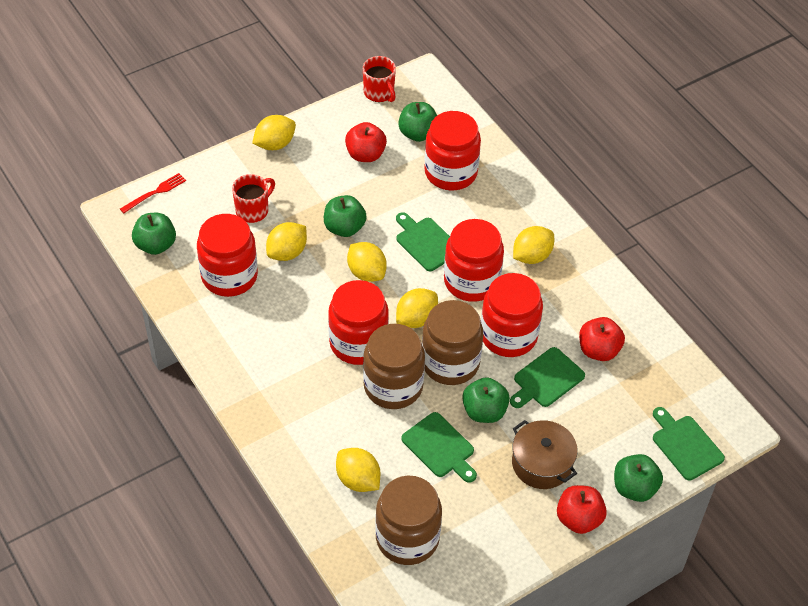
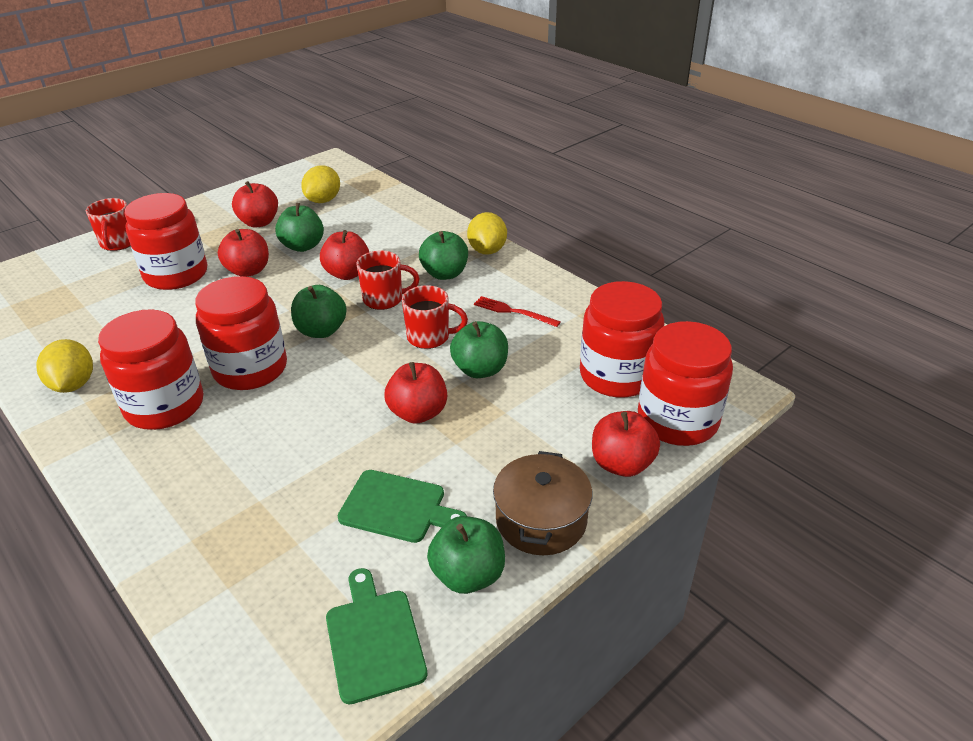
brown jar: [363,324,425,409] [375,476,442,565] [422,300,483,385] = 3 -> none = 0
green cutting board: [396,212,450,271] [401,412,477,483] [510,347,585,408] [653,407,725,481] = 4 -> [326,568,428,704] [338,470,467,543] = 2
red apple: [345,122,387,162] [557,485,607,534] [579,317,625,361] = 3 -> [218,229,269,277] [232,181,278,227] [320,230,369,280] [384,362,447,424] [592,411,660,477] = 5
red mug: [232,174,275,223] [363,56,396,102] = 2 -> [86,198,130,251] [356,251,420,310] [402,285,468,349] = 3
yellow lemon: [252,115,296,150] [266,222,307,261] [336,448,380,492] [347,242,387,282] [396,288,438,328] [513,226,554,264] = 6 -> [36,339,93,393] [301,165,340,203] [467,212,507,255] = 3

